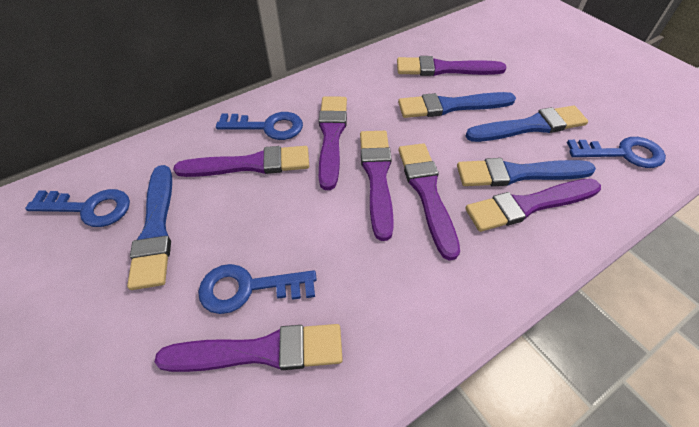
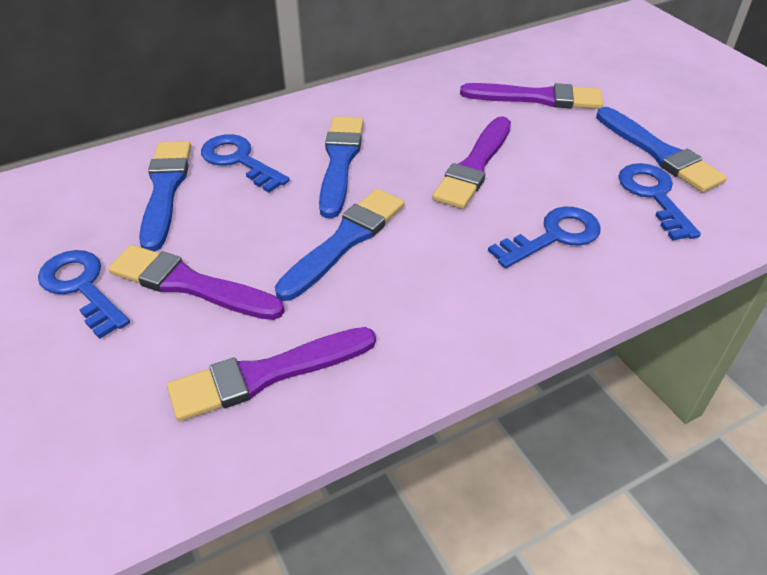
purple brush: [155,324,343,372] [173,146,309,177] [319,96,347,190] [360,131,394,241] [397,56,507,76] [398,143,460,260] [465,179,601,232] = 7 -> [108,245,285,320] [167,327,376,421] [432,116,511,209] [460,83,603,109] = 4

